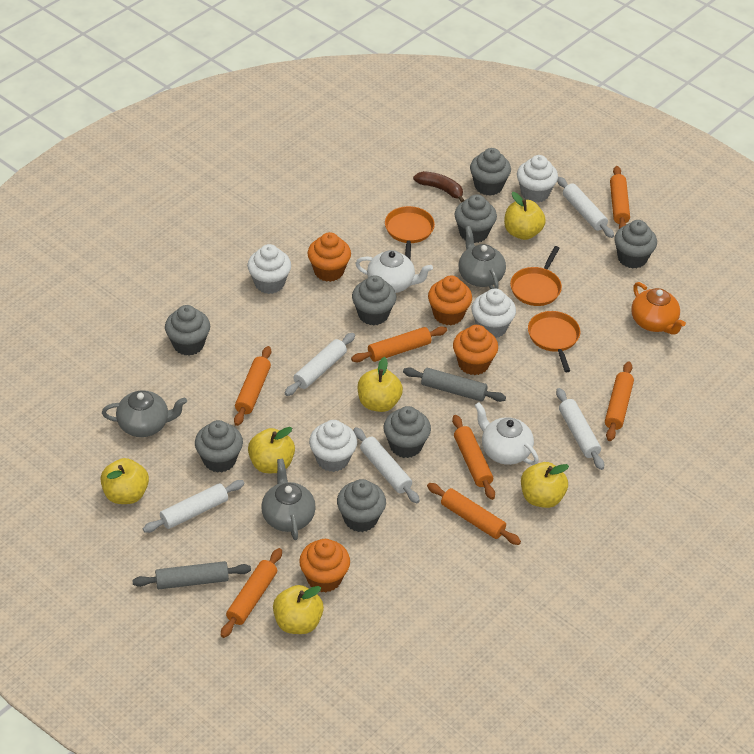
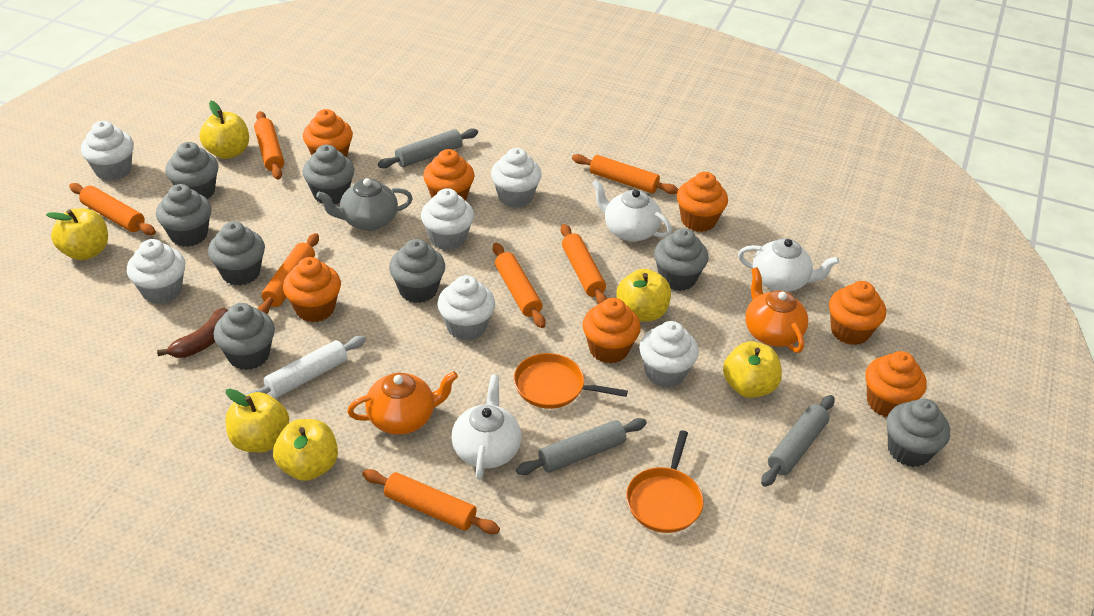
grey rolling pin: [132,561,251,589] [403,367,506,402] = 2 -> [378,129,478,168] [516,418,647,475] [761,395,835,487] = 3
grey teapot: [102,390,187,437] [261,459,316,540] [458,226,506,289] = 3 -> [316,178,413,231] = 1
orange cupcake: [299,539,350,592] [308,232,351,282] [428,276,472,325] [453,325,498,375] = 4 -> [283,257,341,322] [303,109,353,157] [423,149,474,201] [582,298,641,363] [677,172,728,232] [829,281,886,345] [866,351,927,417] = 7
orange pan: [385,206,435,260] [510,246,562,306] [528,311,580,372] = 3 -> [514,353,628,409] [626,430,704,533] = 2
orange teapot: [631,282,686,335] = 1 -> [347,371,458,435] [745,267,808,353] = 2
white cupcake: [247,244,291,294] [309,420,357,472] [472,288,516,338] [517,155,558,203] = 4 -> [81,121,134,181] [127,239,186,304] [421,188,474,250] [437,275,495,341] [491,148,542,208] [639,321,699,387] = 6
white rolling pin: [143,480,244,533] [285,333,355,396] [353,427,420,503] [556,388,604,470] [557,177,614,238] = 5 -> [246,336,366,398] = 1
white teapot: [355,250,433,293] [475,402,539,465] = 2 -> [451,375,521,479] [592,179,672,242] [738,238,839,292] = 3

